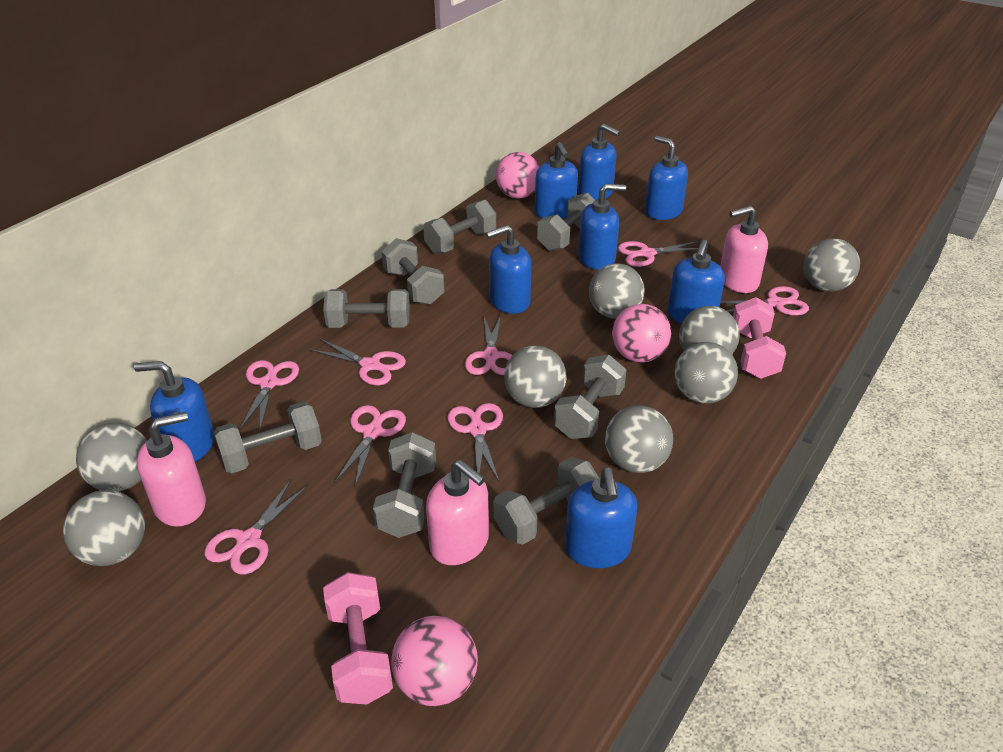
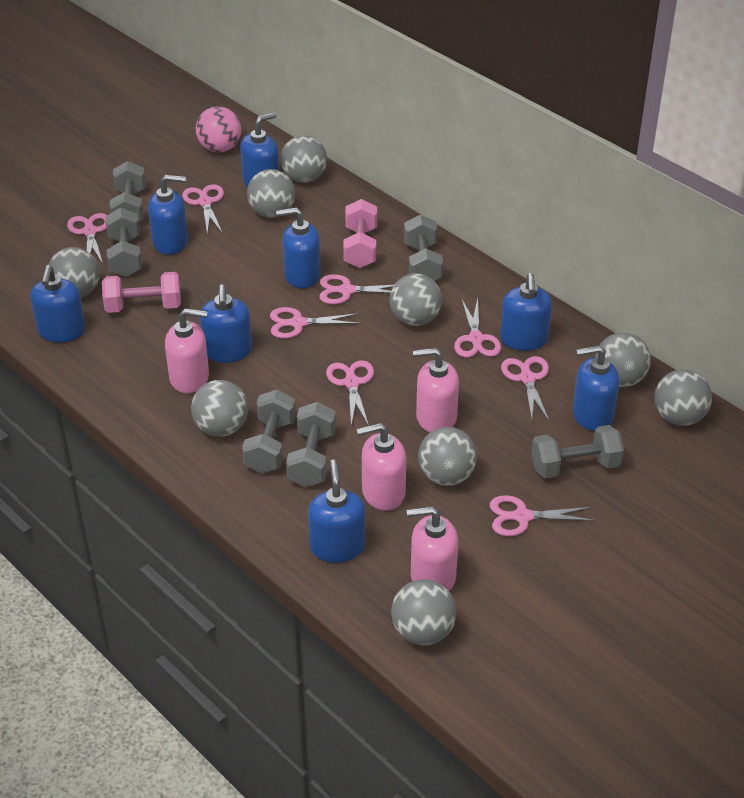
grey ball: [63,490,145,566] [76,423,147,492] [504,346,567,408] [589,263,645,319] [605,405,673,473] [674,342,738,404] [679,306,740,354] [804,238,860,292] = 8 -> [49,247,100,298] [191,380,248,437] [247,169,295,218] [281,135,327,183] [390,273,442,326] [391,579,456,645] [418,427,477,486] [595,332,651,387] [654,369,712,426] = 9
grey dumbbell: [214,402,322,473] [323,289,410,328] [373,432,436,538] [382,238,445,305] [423,200,496,254] [494,457,599,545] [537,193,595,251] [554,355,626,439] = 8 -> [106,208,142,277] [109,161,146,222] [242,389,296,474] [286,402,336,487] [404,215,443,281] [531,425,624,478] = 6
pink ball: [391,616,478,706] [496,152,539,199] [612,304,671,362] = 3 -> [196,106,241,153] = 1
pink soap dispenser: [137,412,206,527] [426,460,489,565] [720,205,768,293] = 3 -> [165,308,209,393] [357,423,406,511] [407,506,458,591] [413,348,459,433] = 4

